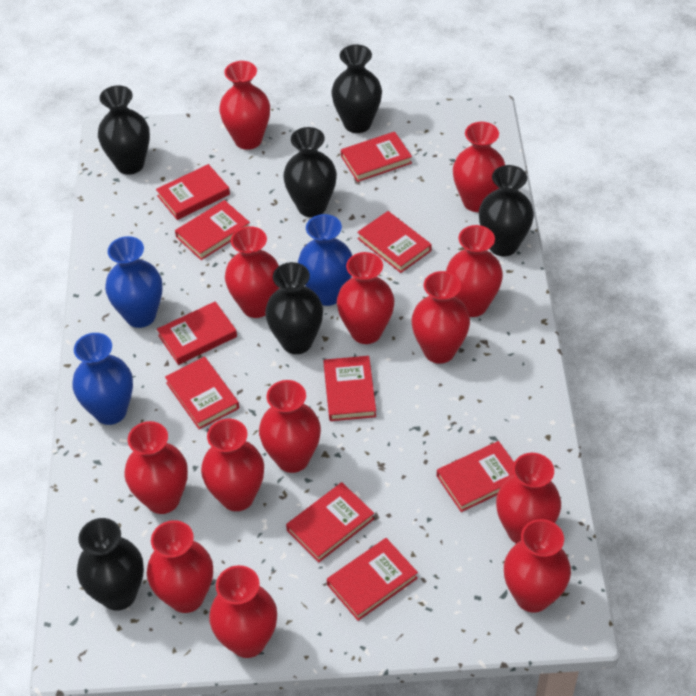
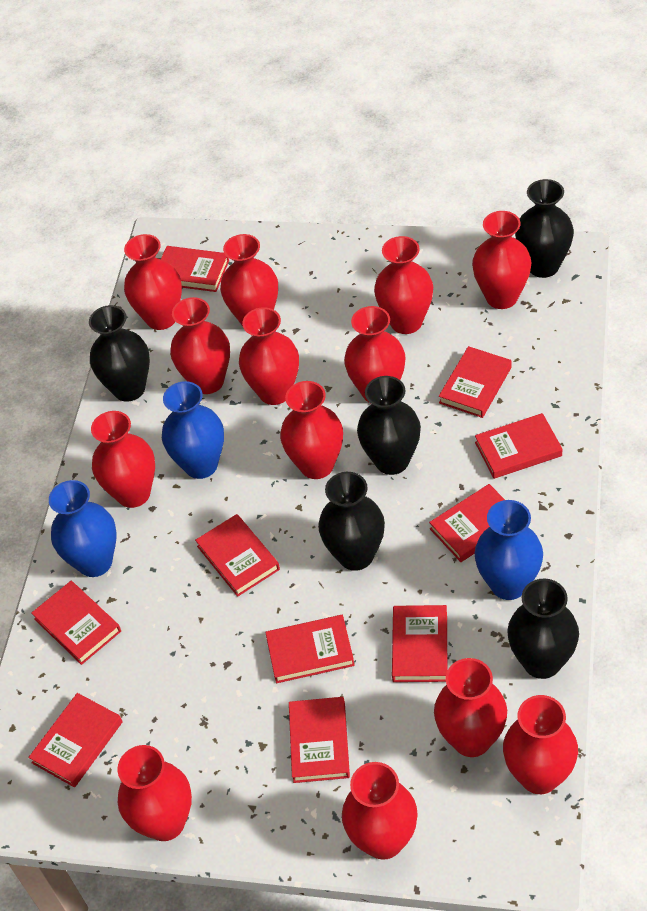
black vase: [77,518,144,610] [98,85,150,175] [265,262,323,354] [283,127,337,217] [331,45,382,133] [479,165,534,256] = 6 -> [89,305,150,402] [318,472,385,571] [357,376,421,475] [507,579,579,679] [515,179,574,278] = 5

